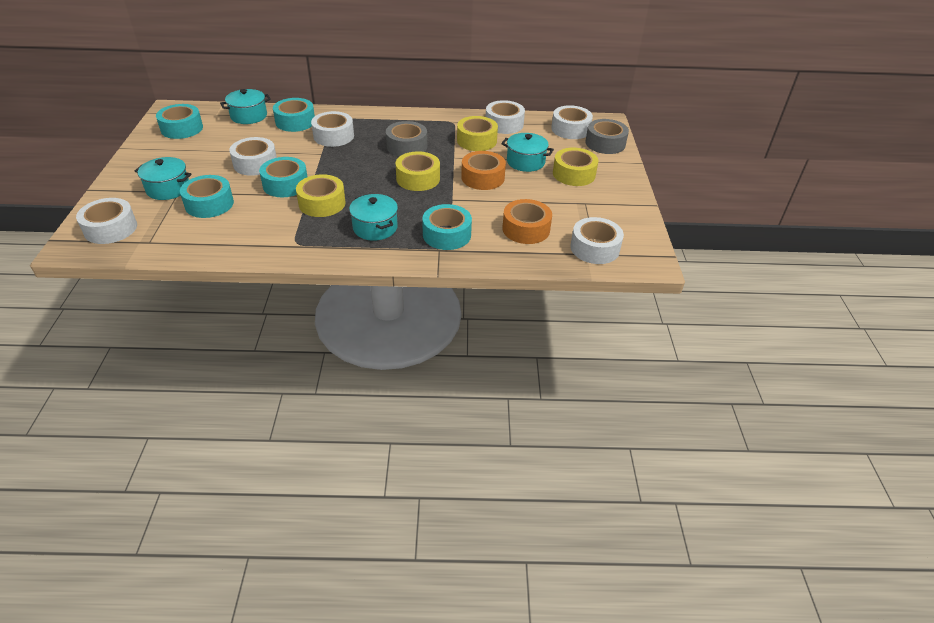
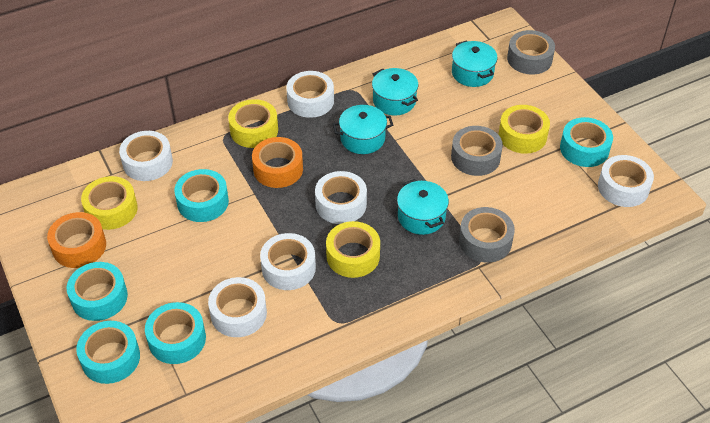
grey tape: [386,121,427,157] [585,119,629,154] = 2 -> [451,126,503,176] [459,207,515,262] [507,30,555,75] = 3

